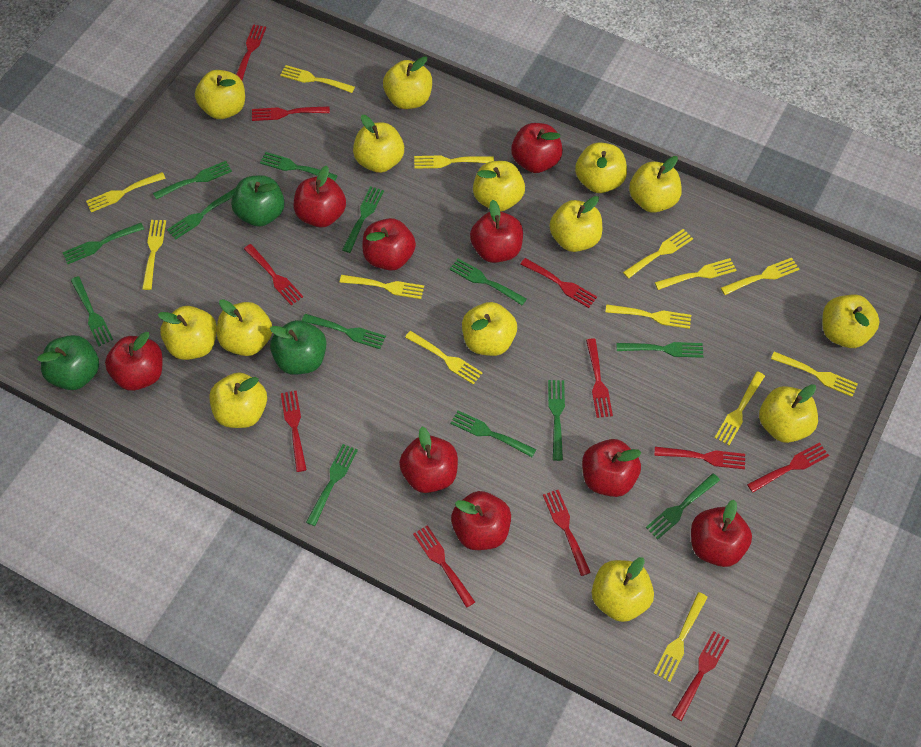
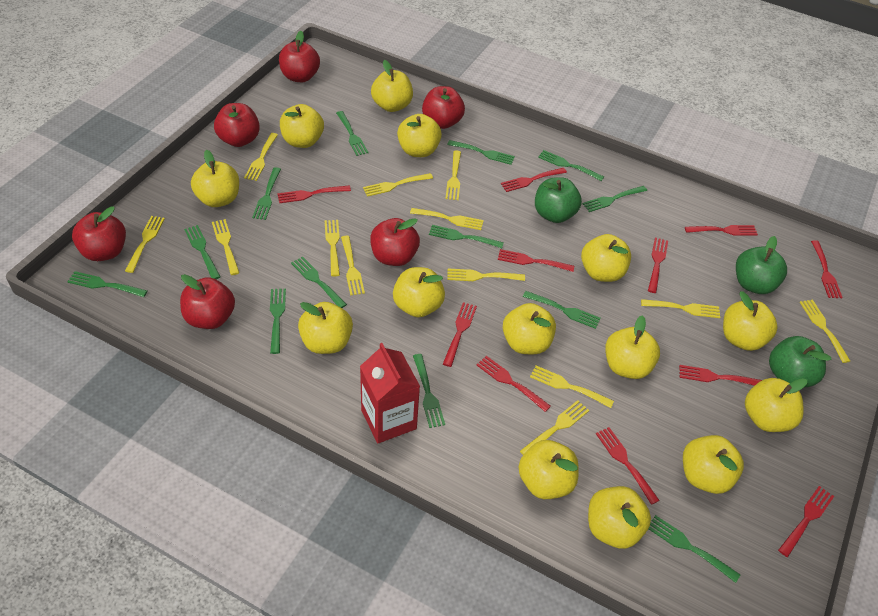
red apple: [105,332,163,391] [294,166,346,227] [362,218,416,270] [399,427,458,493] [451,491,511,550] [470,200,523,263] [511,123,563,173] [582,439,642,497] [691,500,752,567] = 9 -> [72,206,126,261] [180,274,235,329] [214,103,260,147] [279,31,320,82] [370,218,420,266] [422,86,465,129] = 6
red carton: none = 0 -> [360,343,420,443] = 1

